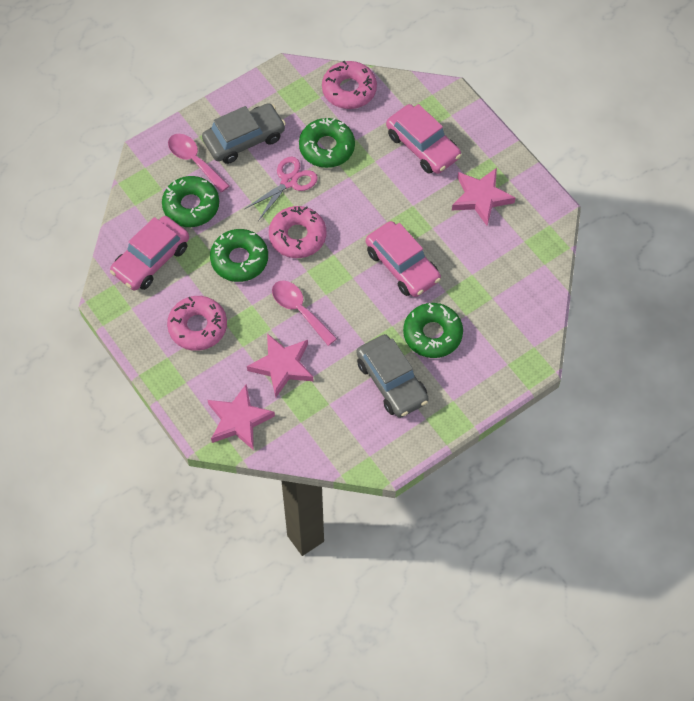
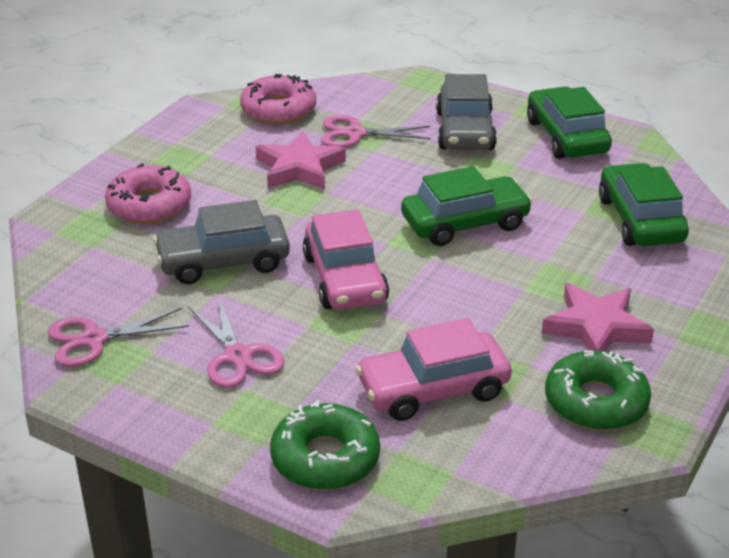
green car: none = 0 -> [401,166,533,246] [527,87,612,159] [599,163,689,246] = 3
green donut: [162,176,219,227] [210,229,268,282] [299,118,355,168] [403,303,463,358] = 4 -> [270,400,380,490] [545,350,651,430] = 2
pink car: [110,216,189,290] [366,221,441,297] [386,104,461,174] = 3 -> [303,209,389,310] [355,318,512,421] = 2
pink donut: [167,296,227,351] [269,206,326,258] [322,61,377,109] = 3 -> [105,164,191,224] [240,74,316,124] = 2
pink scissors: [245,157,318,221] = 1 -> [48,308,189,367] [188,297,284,388] [321,115,431,148] = 3
pink spoon: [168,134,229,192] [272,281,337,346] = 2 -> none = 0
pink star: [208,384,275,450] [247,333,313,397] [452,168,515,226] = 3 -> [255,131,346,190] [542,283,654,351] = 2

